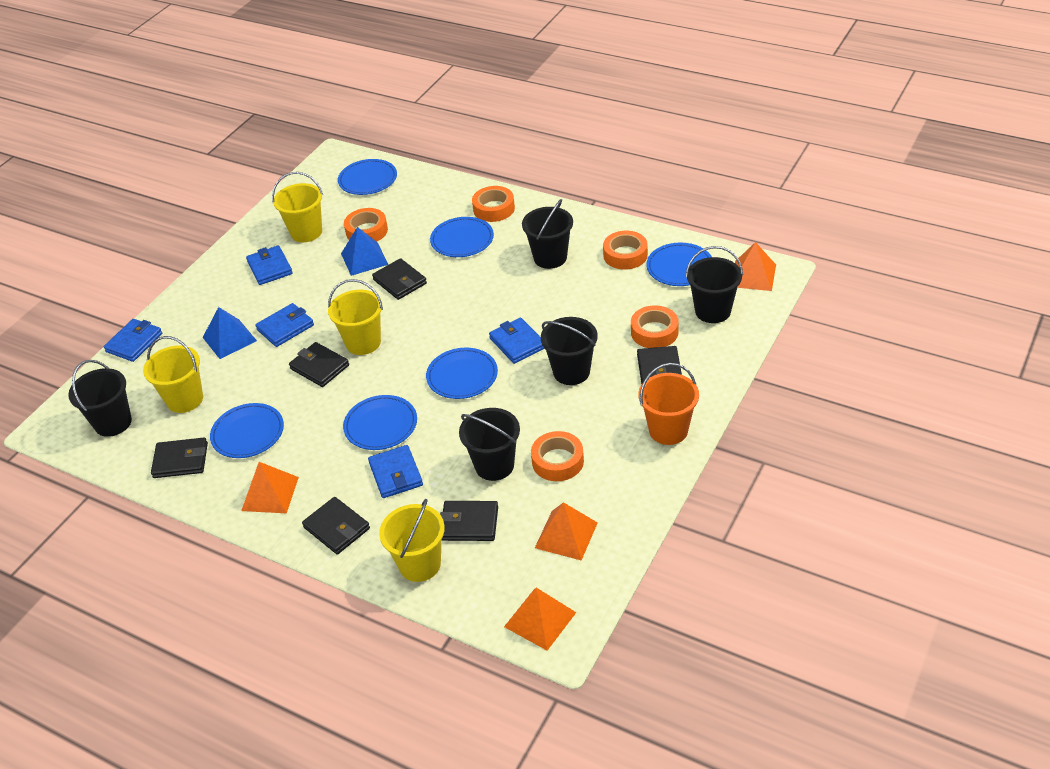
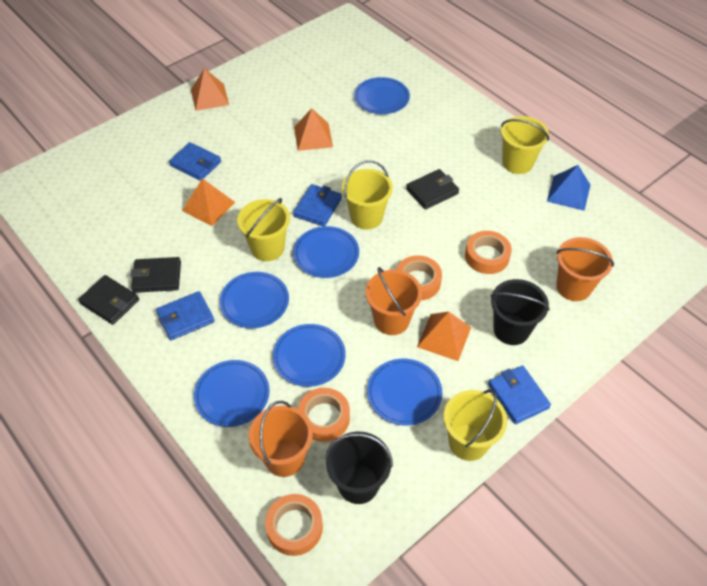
black bucket: [68,360,132,437] [459,408,520,481] [522,199,573,269] [541,317,598,385] [686,246,743,323] = 5 -> [325,432,393,504] [490,279,550,345] = 2
black wallet: [151,438,208,478] [289,342,349,387] [302,497,370,554] [372,258,427,300] [440,501,498,541] [637,346,682,385] = 6 -> [78,275,139,325] [130,257,181,293] [406,169,459,210] = 3
blue pyramid: [202,307,257,359] [341,227,388,276] = 2 -> [547,165,590,211] = 1
blue wallet: [104,319,162,362] [246,245,293,285] [255,303,314,347] [368,445,423,498] [489,318,545,364] = 5 -> [156,291,214,340] [169,142,221,181] [293,184,342,226] [488,365,551,424] = 4
orange bucket: [639,363,699,445] = 1 -> [248,401,313,477] [366,267,422,335] [556,237,614,301] = 3
orange tape: [344,208,388,242] [472,186,515,222] [531,431,584,481] [603,231,648,270] [631,305,679,348] = 5 -> [265,494,323,556] [298,388,350,442] [397,255,442,300] [465,231,512,274] = 4

